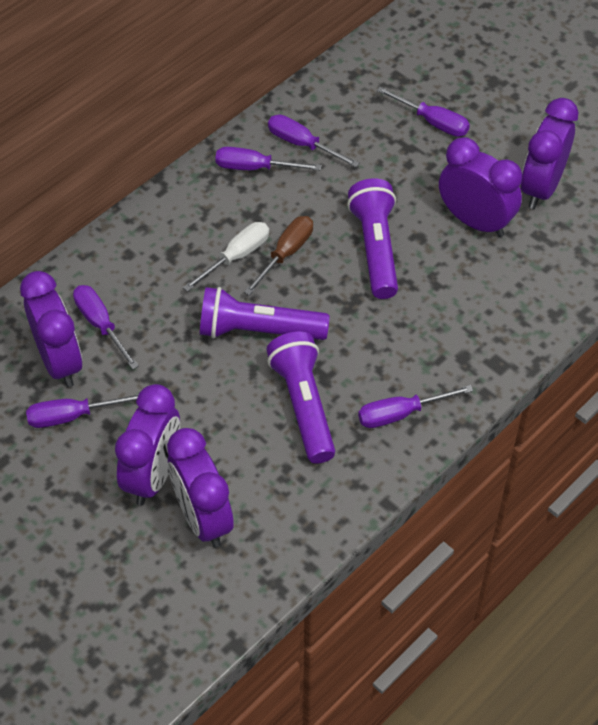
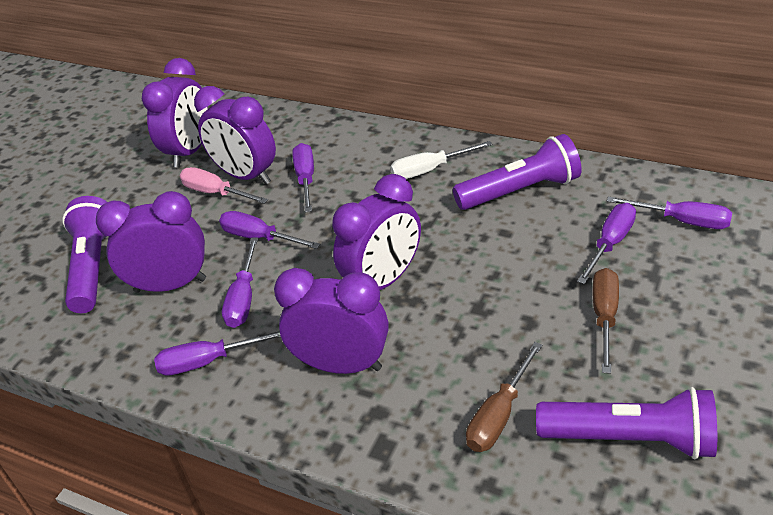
brown screwdriver: [244,216,313,295] = 1 -> [466,342,542,452] [593,268,619,374] = 2
pink screwdriver: none = 0 -> [180,167,268,204] = 1

